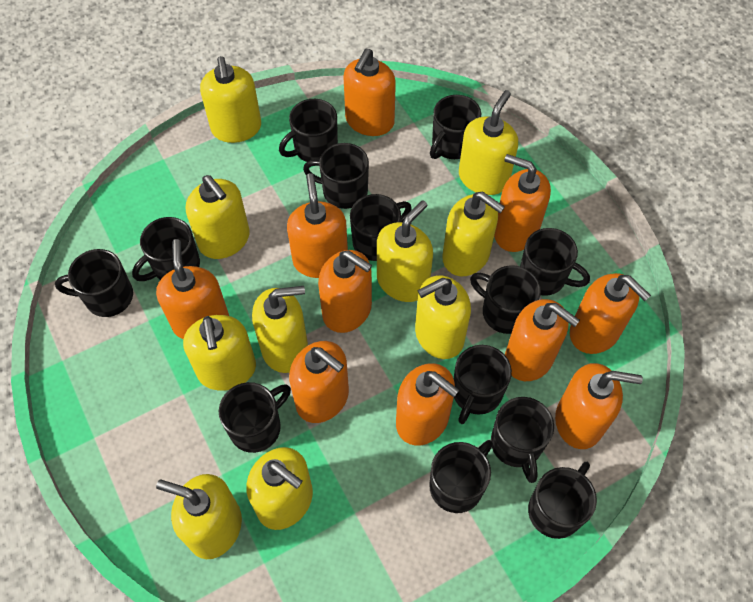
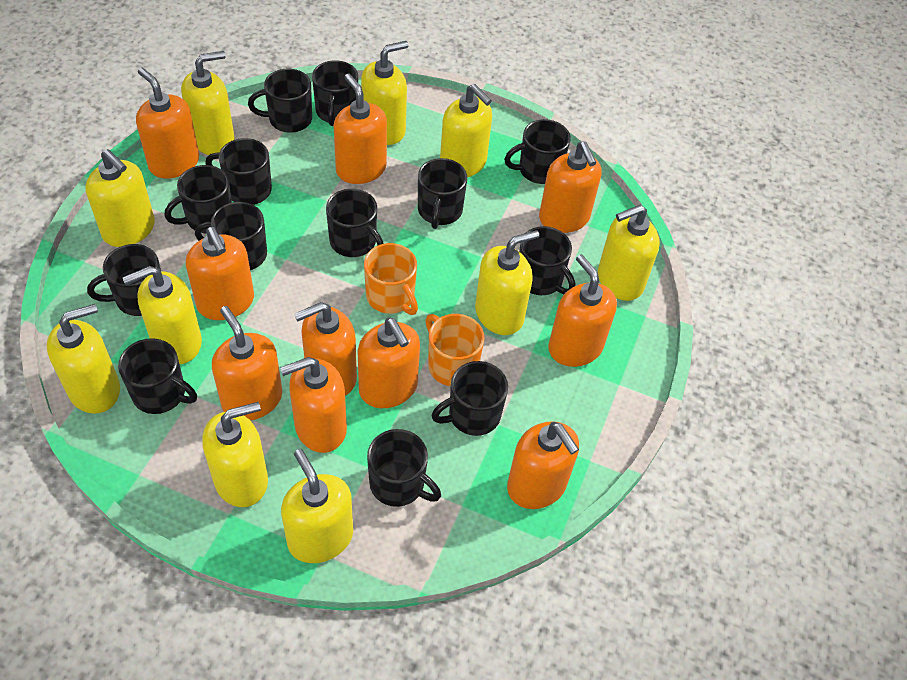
orange mug: none = 0 -> [364,243,418,315] [425,314,485,386] = 2

